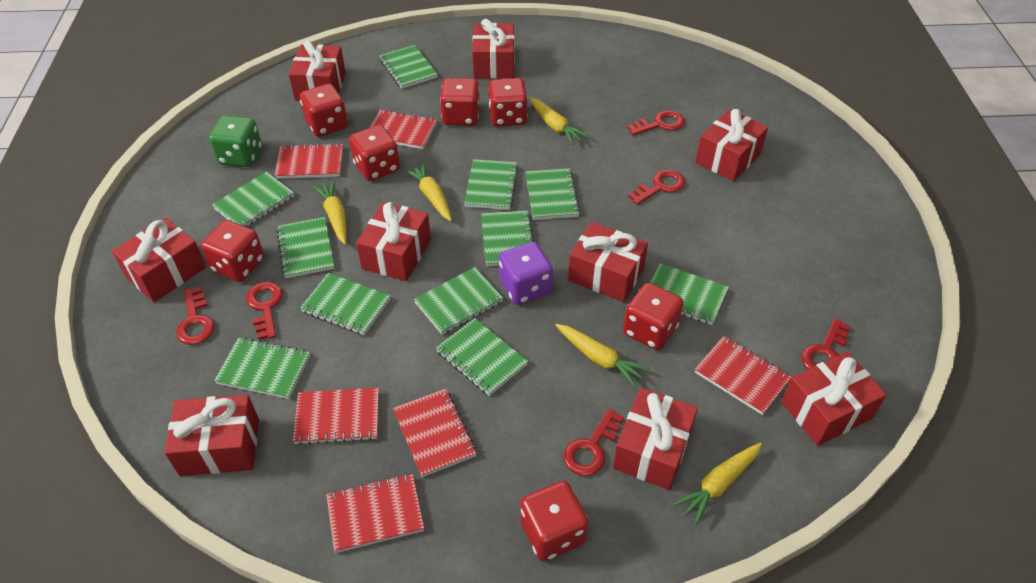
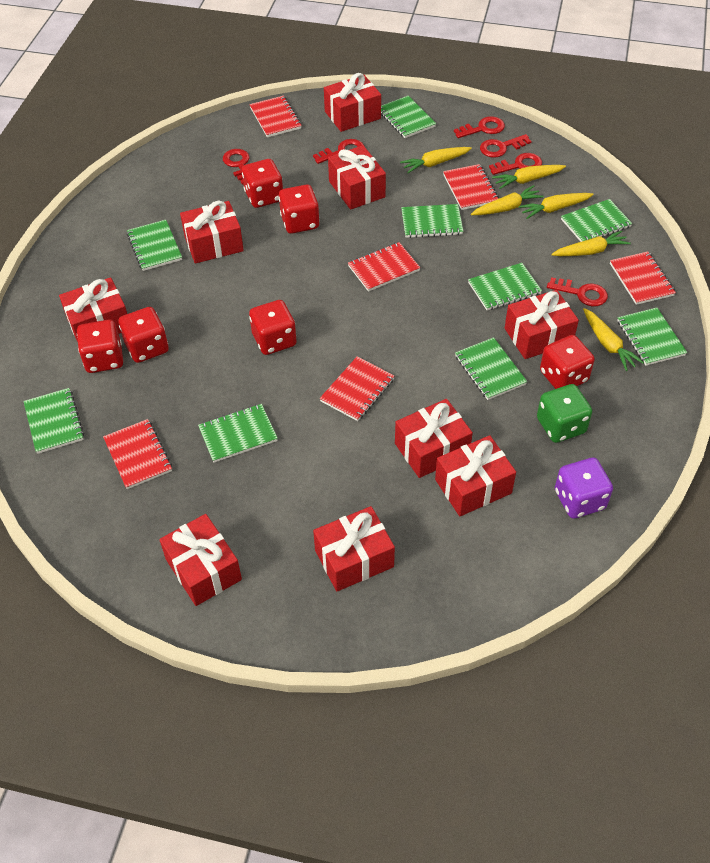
green notebook: [212,172,294,227] [214,338,310,399] [276,217,334,278] [300,273,390,335] [379,45,438,89] [414,267,503,335] [436,318,528,396] [464,159,519,210] [481,211,534,266] [526,168,581,220] [650,263,729,325] = 11 -> [23,388,84,454] [127,220,182,271] [198,404,278,463] [381,96,436,138] [401,204,464,238] [455,337,527,400] [468,263,542,311] [561,199,632,242] [617,308,687,366] = 9
red dice: [201,220,264,282] [300,84,348,137] [349,125,400,181] [440,78,480,126] [489,78,528,127] [520,481,589,561] [623,282,684,350] = 7 -> [77,320,123,373] [119,307,169,363] [242,159,283,208] [249,300,297,355] [279,184,320,234] [540,335,595,389] = 6
yellow carrot: [313,180,347,245] [403,162,452,221] [529,97,589,145] [555,324,650,387] [674,443,762,525] = 5 -> [400,147,472,173] [471,185,544,215] [492,165,566,189] [519,193,594,219] [551,231,631,256] [583,308,644,371] = 6

